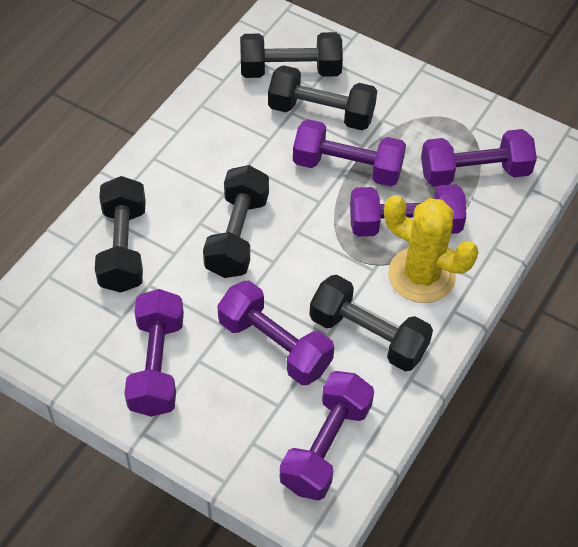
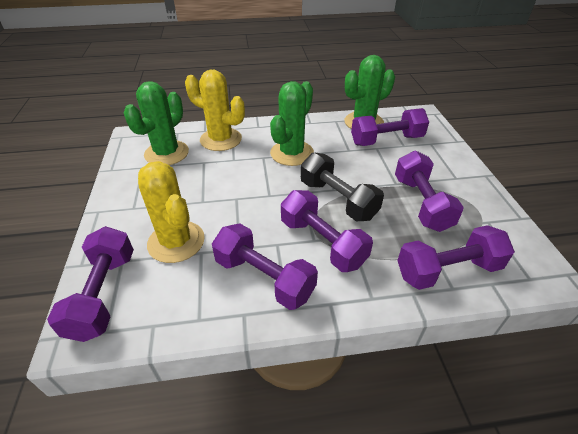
black dumbbell: [95,176,146,293] [203,165,269,278] [240,32,343,78] [268,65,377,130] [309,275,433,371] = 5 -> [301,152,384,221] = 1
green cactus: none = 0 -> [124,81,189,165] [270,81,314,166] [345,55,395,129] = 3
yellow cactus: [384,195,479,303] = 1 -> [138,161,205,263] [185,70,245,151] = 2

